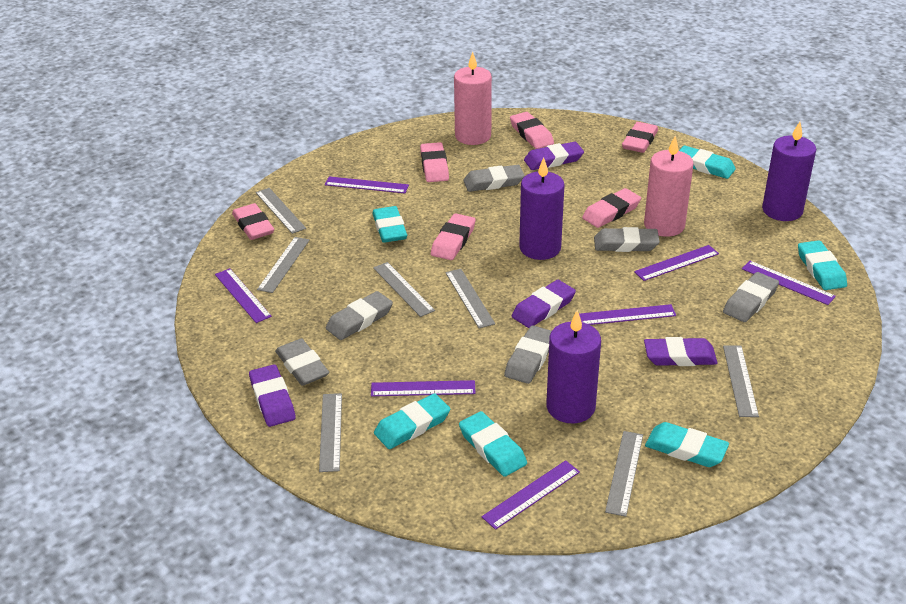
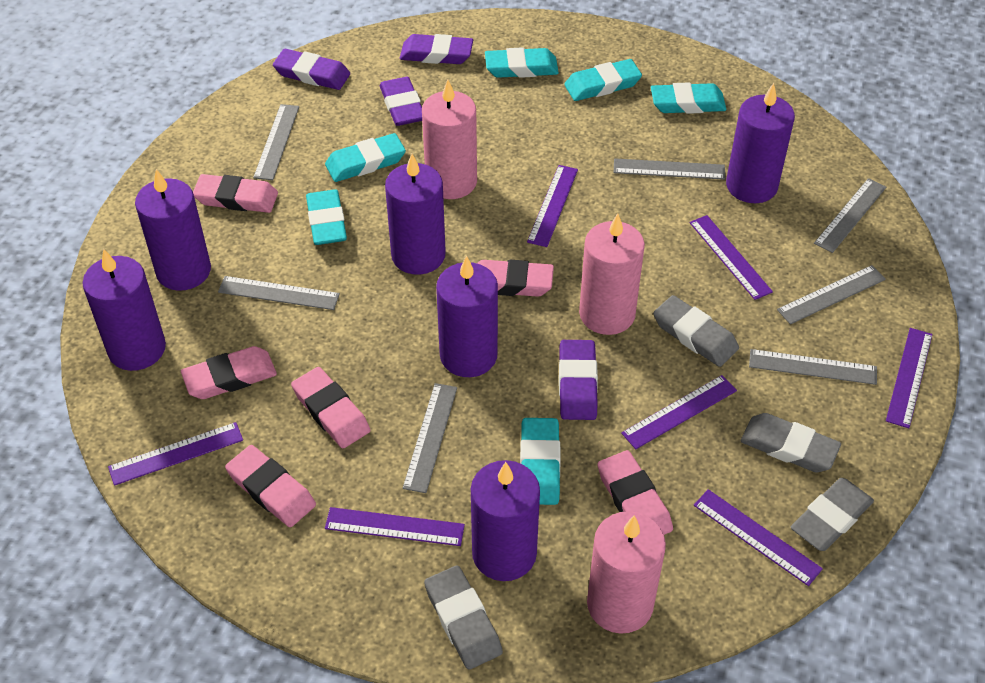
grey eraser: [275,338,329,386] [326,291,393,340] [463,165,525,192] [504,326,552,384] [594,227,660,252] [723,272,779,322] = 6 -> [424,565,503,670] [653,295,739,367] [741,413,841,472] [791,478,874,551] = 4
pink candle: [454,52,492,145] [644,136,694,237] = 2 -> [422,79,477,199] [579,213,645,335] [587,511,666,634] = 3
purple candle: [519,157,565,260] [546,310,601,423] [762,122,816,221] = 3 -> [83,249,166,371] [135,169,211,291] [385,154,446,275] [436,255,498,377] [471,460,540,581] [726,83,795,203] = 6

